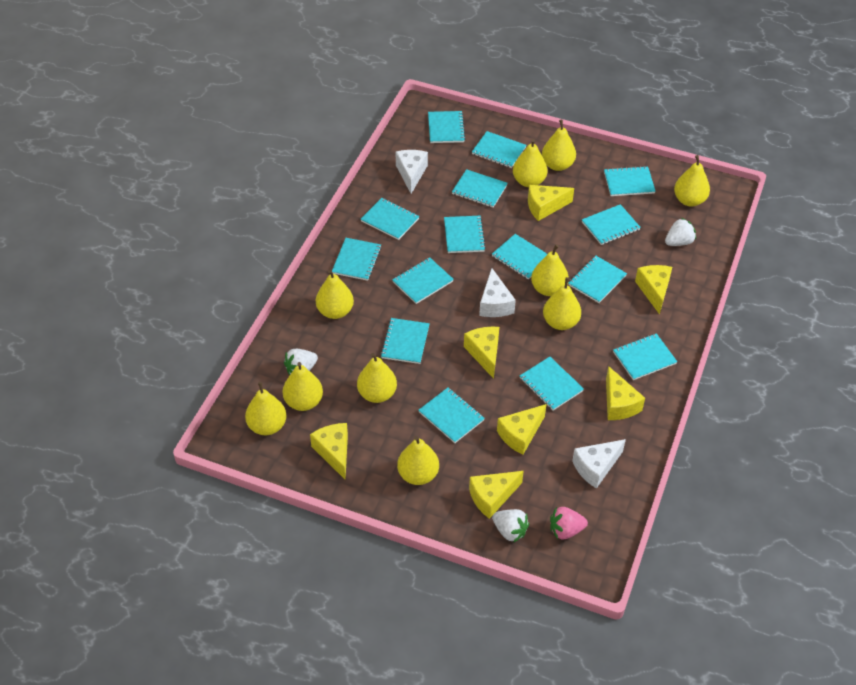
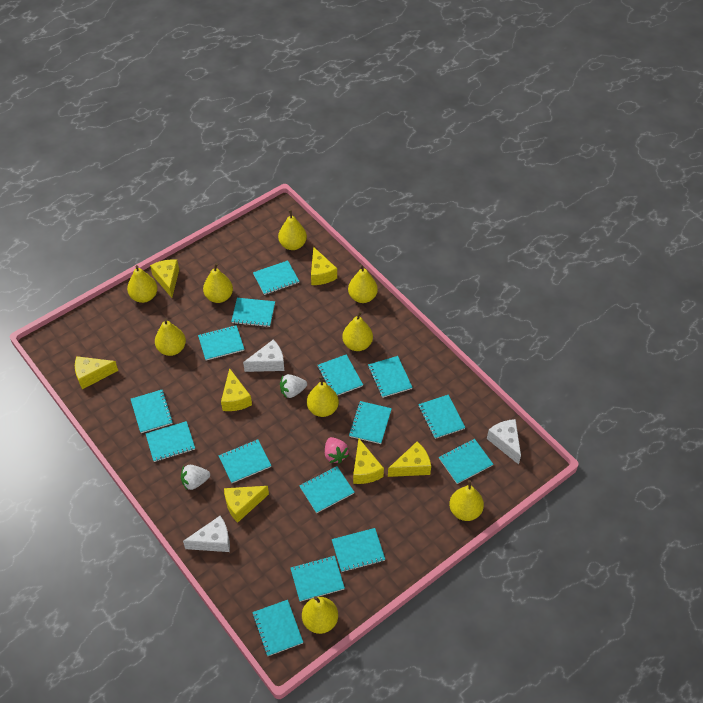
white strawberry: [284,349,318,375] [492,509,529,542] [665,218,696,246] = 3 -> [181,465,210,490] [280,374,307,398] = 2
yellow pear: [245,382,286,435] [283,362,323,411] [316,270,354,319] [357,353,397,403] [397,436,439,485] [513,139,547,187] [531,245,569,296] [542,119,576,171] [543,277,581,330] [674,155,710,206] = 10 -> [127,265,158,303] [155,318,186,356] [203,263,233,303] [278,210,307,250] [302,596,338,634] [307,376,339,417] [342,311,373,351] [348,265,378,303] [449,480,484,521] = 9

